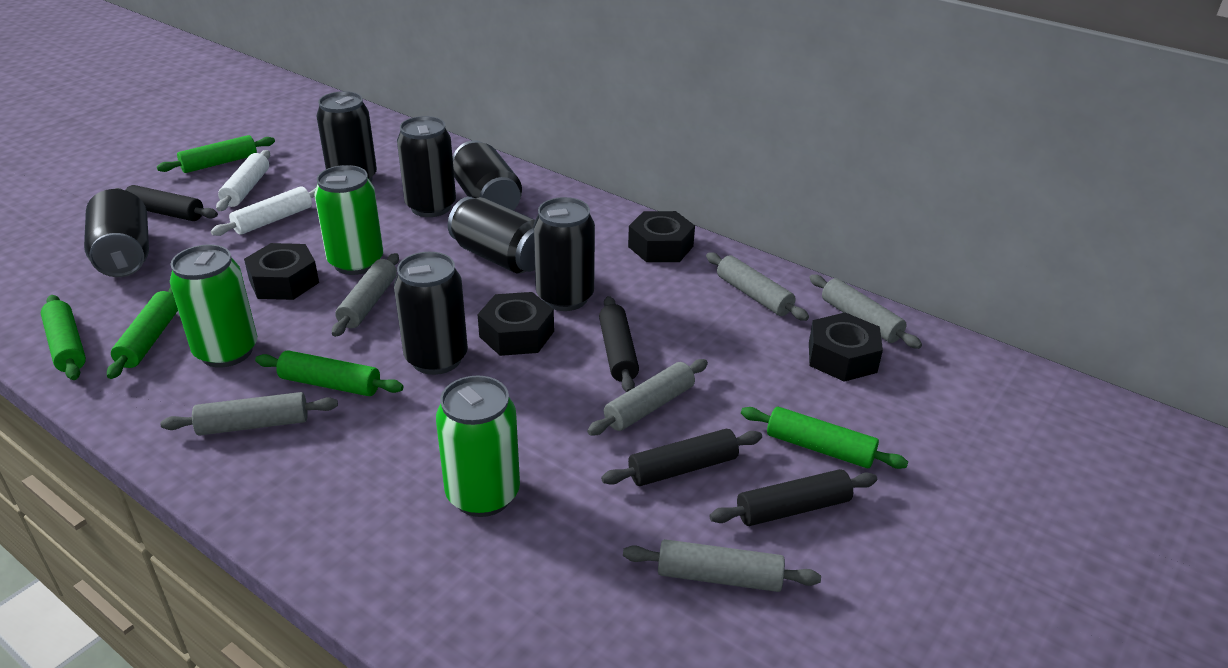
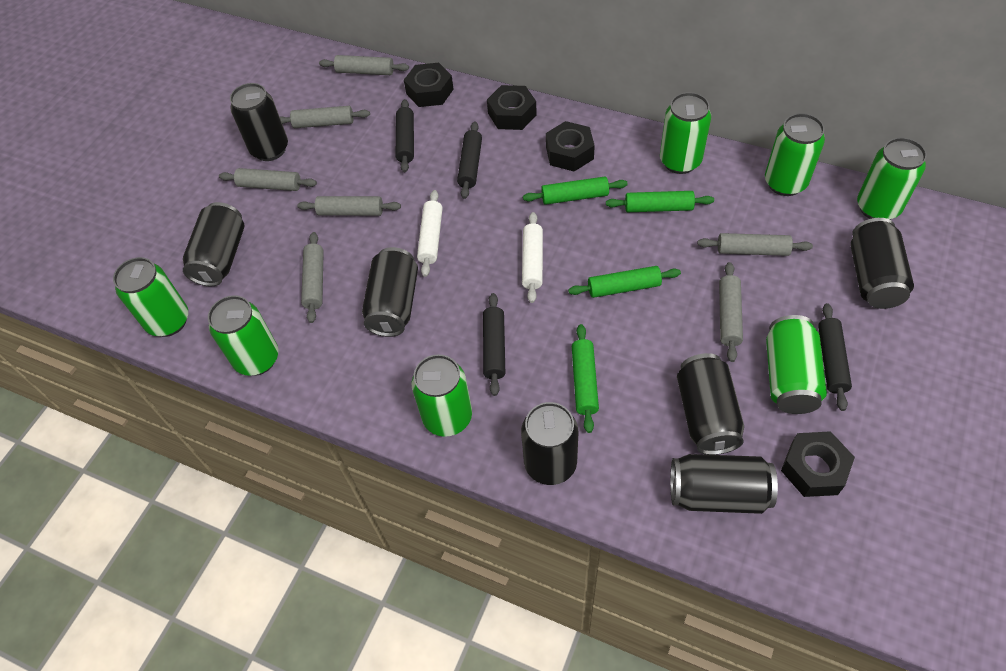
green can: [170,244,257,368] [314,165,383,275] [436,376,520,517] = 3 -> [113,257,188,337] [208,295,278,376] [412,354,472,437] [660,92,711,174] [765,113,825,196] [766,315,827,414] [857,138,927,219] = 7
green rolling pin: [41,295,86,380] [107,287,178,379] [157,135,275,173] [255,350,404,396] [741,407,908,469] = 5 -> [523,177,628,205] [568,266,681,298] [572,324,599,433] [606,191,714,212] = 4
grey rolling pin: [160,392,338,436] [332,253,399,337] [587,359,708,435] [623,539,821,592] [706,252,809,321] [809,274,922,349] = 6 -> [219,168,317,191] [279,106,370,128] [297,196,401,216] [301,232,324,323] [319,55,409,75] [697,233,813,256] [719,262,743,362] = 7

